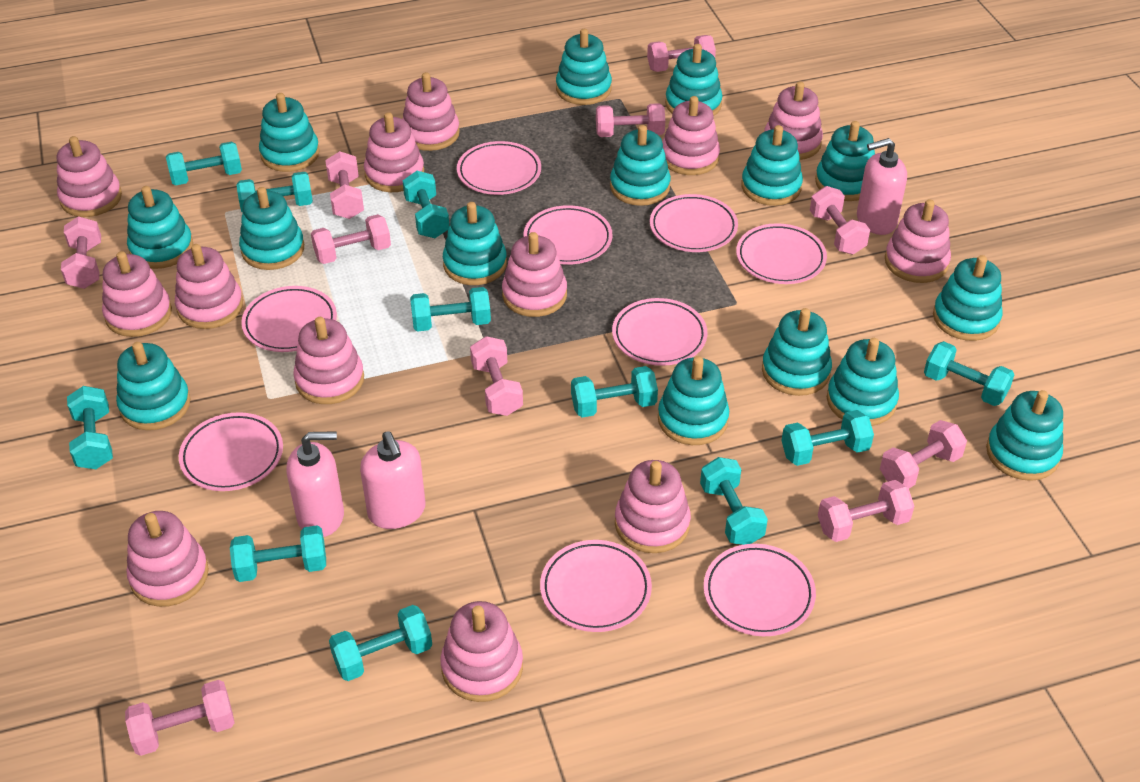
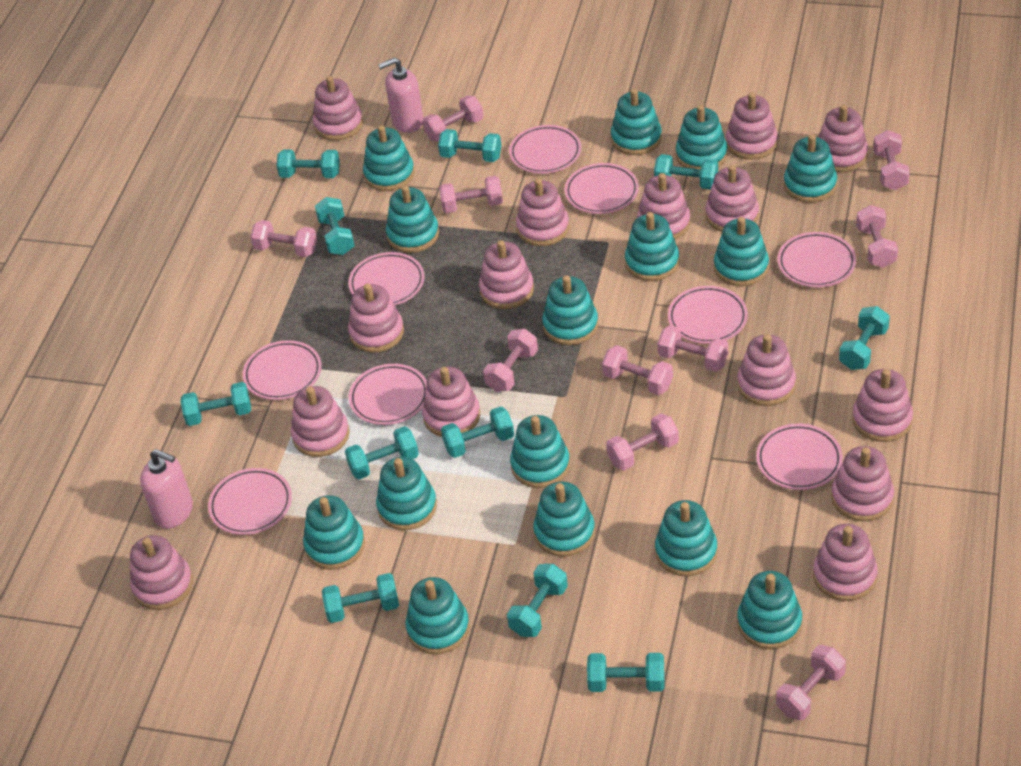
pink soap dispenser: [286,431,344,537] [360,431,425,529] [857,138,907,235] = 3 -> [140,449,193,529] [378,58,423,133] = 2
pink stacking toy: [57,136,122,217] [102,251,172,337] [127,511,209,607] [175,244,243,329] [293,317,364,404] [364,112,424,192] [402,72,460,151] [440,601,523,702] [502,232,567,317] [615,460,691,553] [662,96,720,175] [764,81,823,160] [885,199,951,283] = 13 -> [130,535,193,610] [291,386,350,457] [313,76,363,141] [348,283,404,353] [422,367,480,437] [479,240,534,309] [516,178,569,246] [637,173,691,239] [705,165,759,232] [726,93,778,160] [737,334,796,406] [813,524,878,601] [818,104,868,172] [831,446,894,522] [852,369,913,442] = 15

